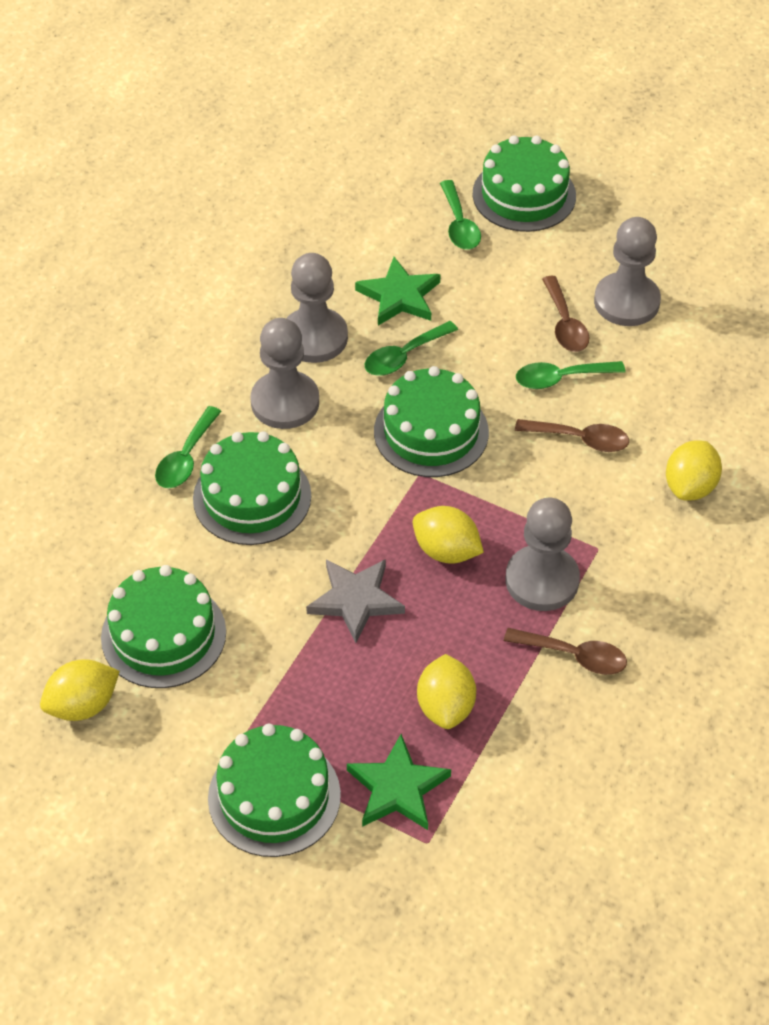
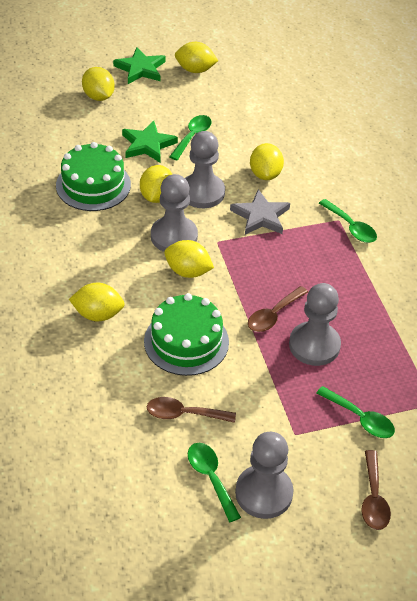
green cake: [101,565,226,688] [193,431,311,545] [208,724,341,857] [374,366,489,477] [473,135,576,232] = 5 -> [56,142,131,211] [144,293,229,376] = 2
yellow lemon: [40,659,120,721] [413,506,484,564] [417,654,476,729] [666,440,722,501] = 4 -> [69,283,125,321] [82,67,115,101] [140,165,172,203] [164,240,214,278] [175,42,218,73] [250,143,284,180] = 6

